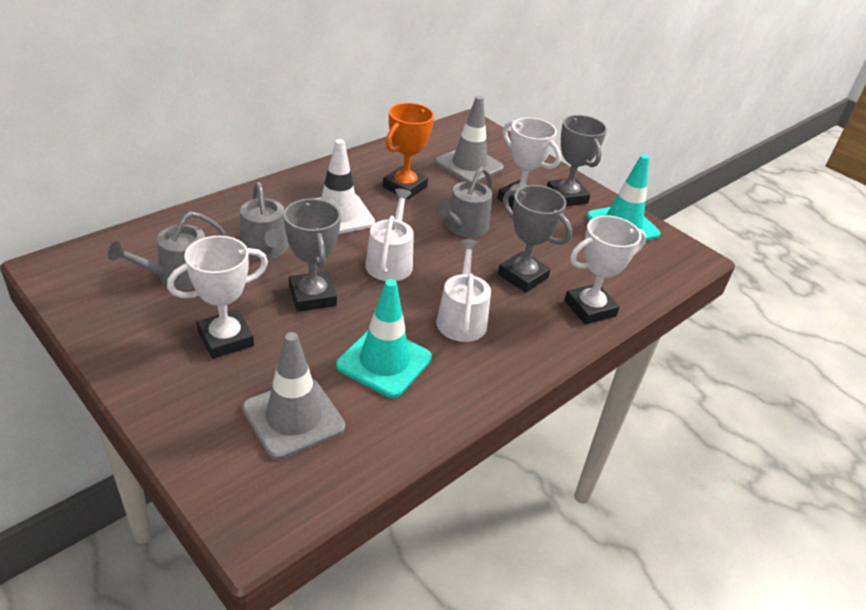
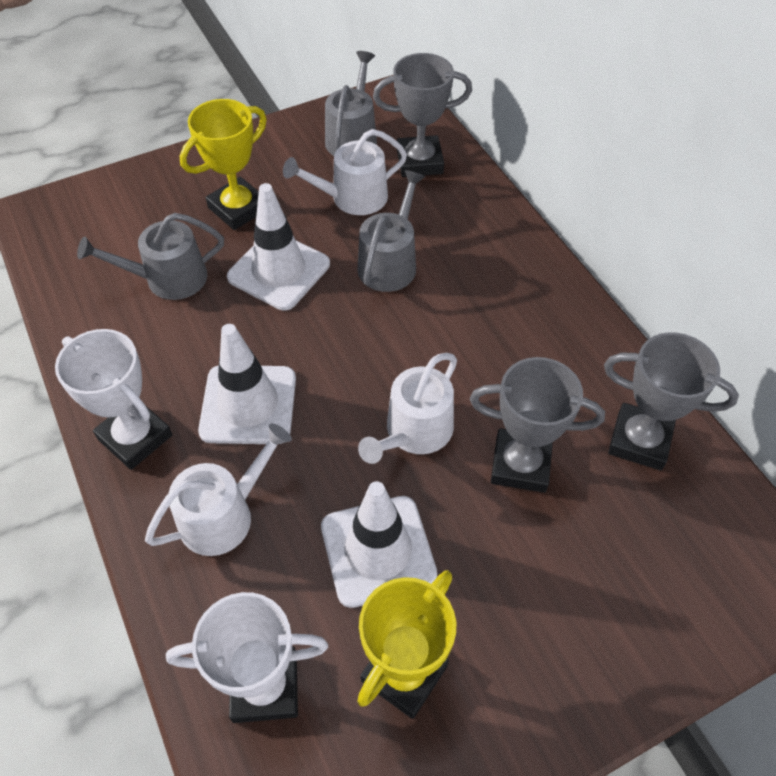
grey traffic cone: [242,332,345,460] [435,96,504,182] = 2 -> none = 0
orange trophy: [383,103,434,199] = 1 -> none = 0
turquoise traffic cone: [336,279,432,398] [587,154,660,241] = 2 -> none = 0
white traffic cone: [314,139,375,234] = 1 -> [198,324,296,444] [227,183,330,310] [321,481,437,608] = 3
white trophy: [167,236,268,359] [497,118,561,208] [564,215,646,324] = 3 -> [55,329,172,470] [166,592,328,723] = 2
white watering can: [365,189,414,281] [436,239,491,342] = 2 -> [145,423,292,556] [283,129,407,215] [358,353,457,464] = 3
yellow trophy: none = 0 -> [180,99,267,230] [357,570,456,719] = 2

